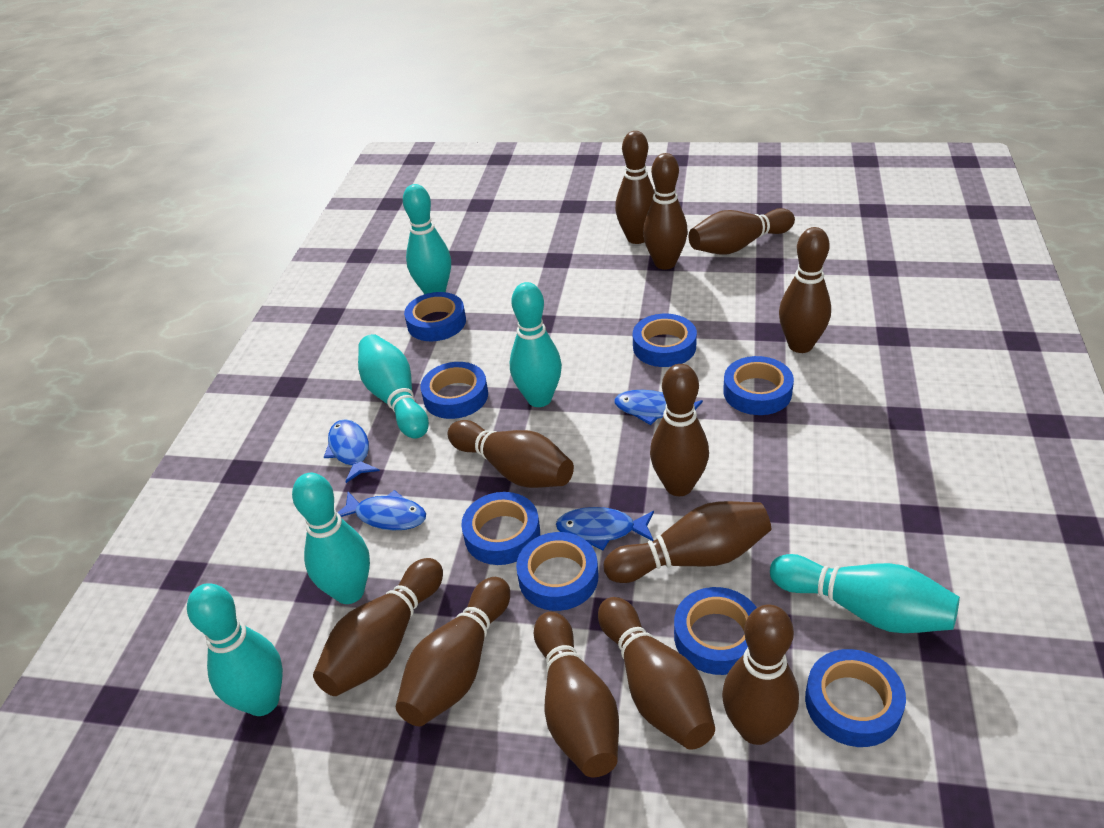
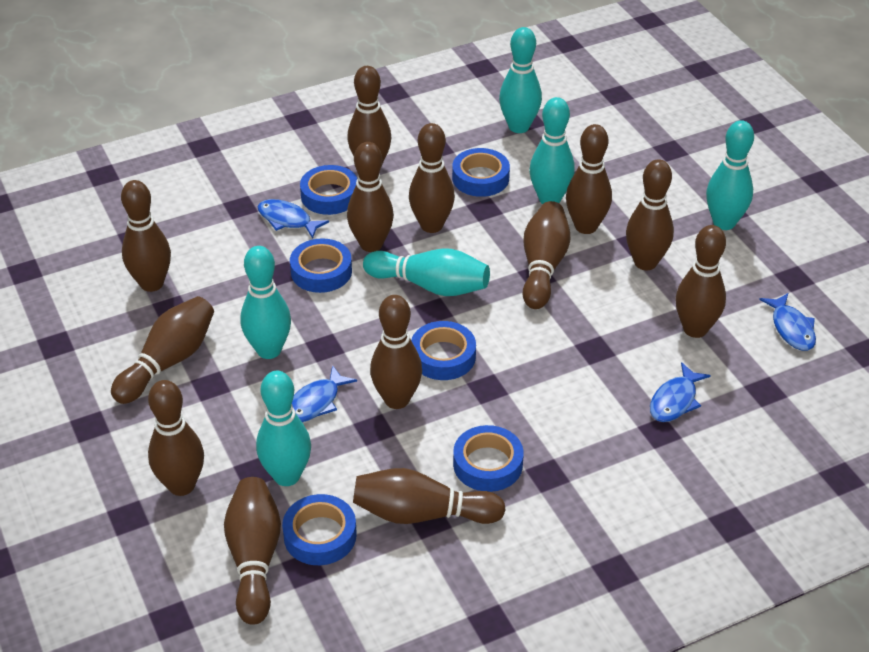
blue tape: [404,292,466,341] [420,362,488,419] [461,492,540,565] [516,532,599,611] [633,314,697,367] [674,587,757,675] [723,356,794,415] [805,649,906,747] = 8 -> [282,494,357,565] [290,238,352,293] [300,165,358,215] [411,321,476,380] [452,148,510,197] [453,425,524,492] = 6
brown bowling pin: [313,558,443,696] [396,577,510,726] [447,420,574,488] [534,612,619,777] [598,597,715,750] [604,501,771,583] [615,131,655,244] [643,153,688,269] [650,364,709,496] [689,208,795,254] [722,605,799,745] [779,227,831,353] = 12 -> [111,296,214,404] [121,180,171,292] [148,380,204,496] [224,477,281,625] [347,66,392,166] [347,142,394,252] [353,468,506,524] [370,295,422,409] [409,123,455,233] [523,201,570,309] [566,124,612,234] [626,159,674,270] [676,225,726,338] = 13

